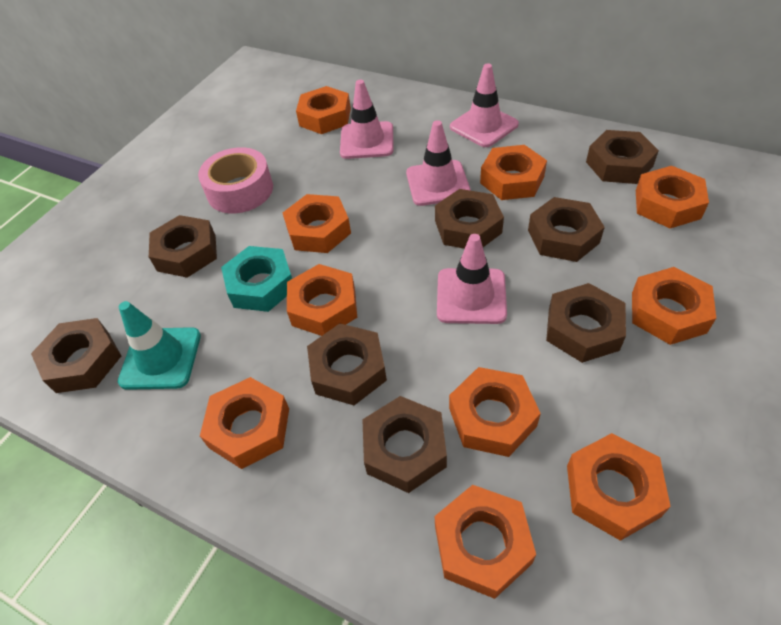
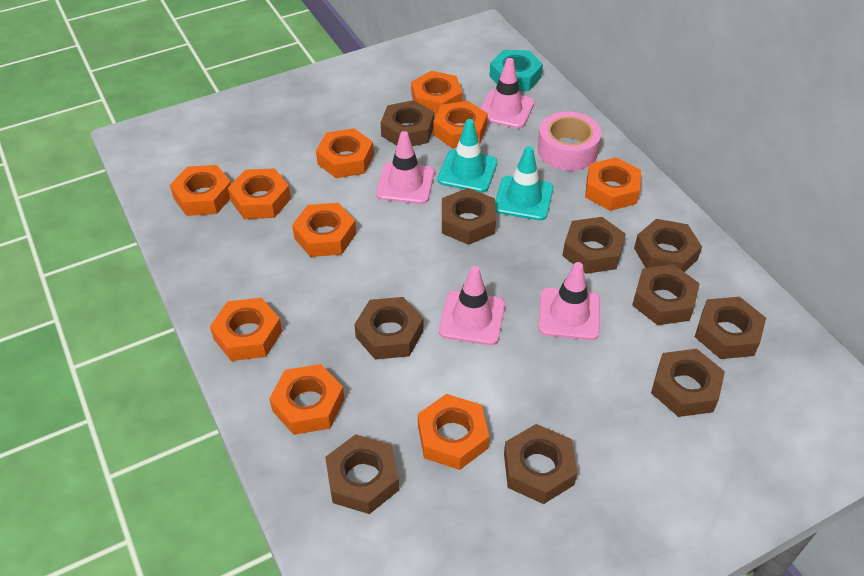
brown nut: [31,318,121,393] [149,215,217,278] [307,323,387,405] [362,396,447,493] [435,189,504,249] [528,197,605,262] [546,283,626,363] [586,130,659,184] = 8 -> [325,434,399,514] [354,297,424,360] [381,100,434,146] [442,188,496,245] [504,424,577,504] [562,217,626,274] [632,264,700,325] [634,219,702,272] [651,349,725,417] [695,297,766,359] = 10
turquoise traffic cone: [118,301,201,390] = 1 -> [437,119,497,193] [495,146,553,221] = 2

